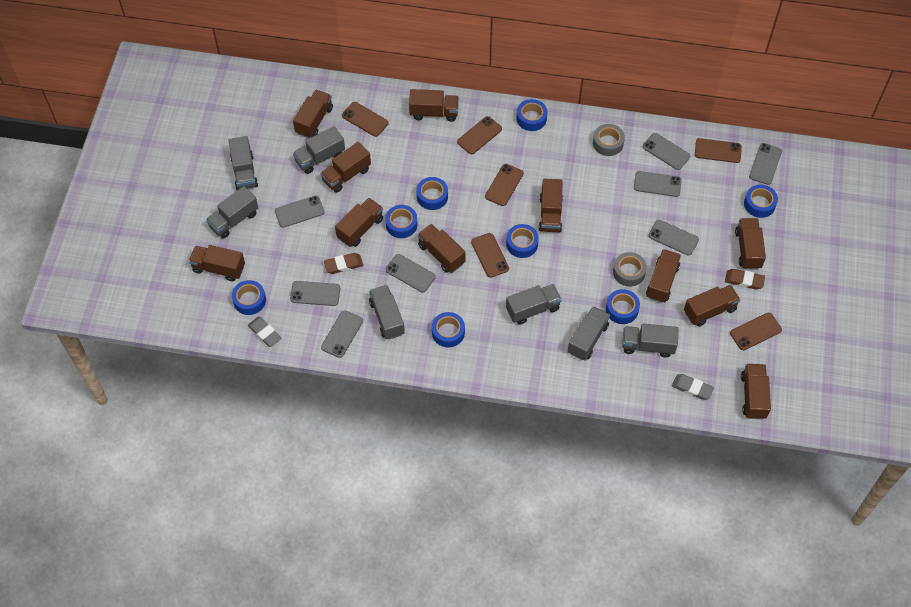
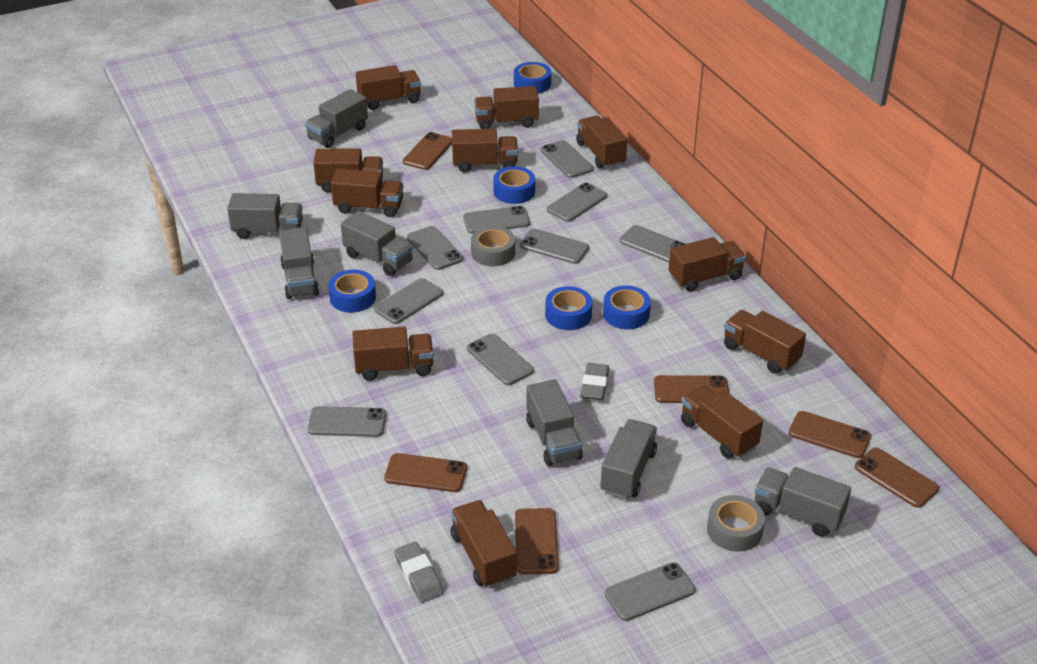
blue tape: [232,280,266,315] [385,205,418,238] [417,177,448,210] [432,312,465,348] [506,224,539,258] [516,99,547,131] [606,289,640,324] [744,185,778,218] = 8 -> [328,270,376,313] [493,166,535,204] [514,62,551,94] [545,286,592,330] [603,286,651,329] = 5
brown eraser: [324,253,363,274] [725,269,765,290] = 2 -> none = 0
grey phone: [275,196,325,228] [290,281,340,306] [321,310,363,358] [386,254,436,293] [634,171,682,197] [643,133,690,170] [648,220,699,256] [749,143,782,185] = 8 -> [308,406,386,437] [374,278,443,324] [407,226,463,270] [463,206,530,234] [467,333,534,385] [520,229,589,264] [541,140,593,178] [547,183,607,222] [605,562,695,621] [620,225,685,262] = 10

